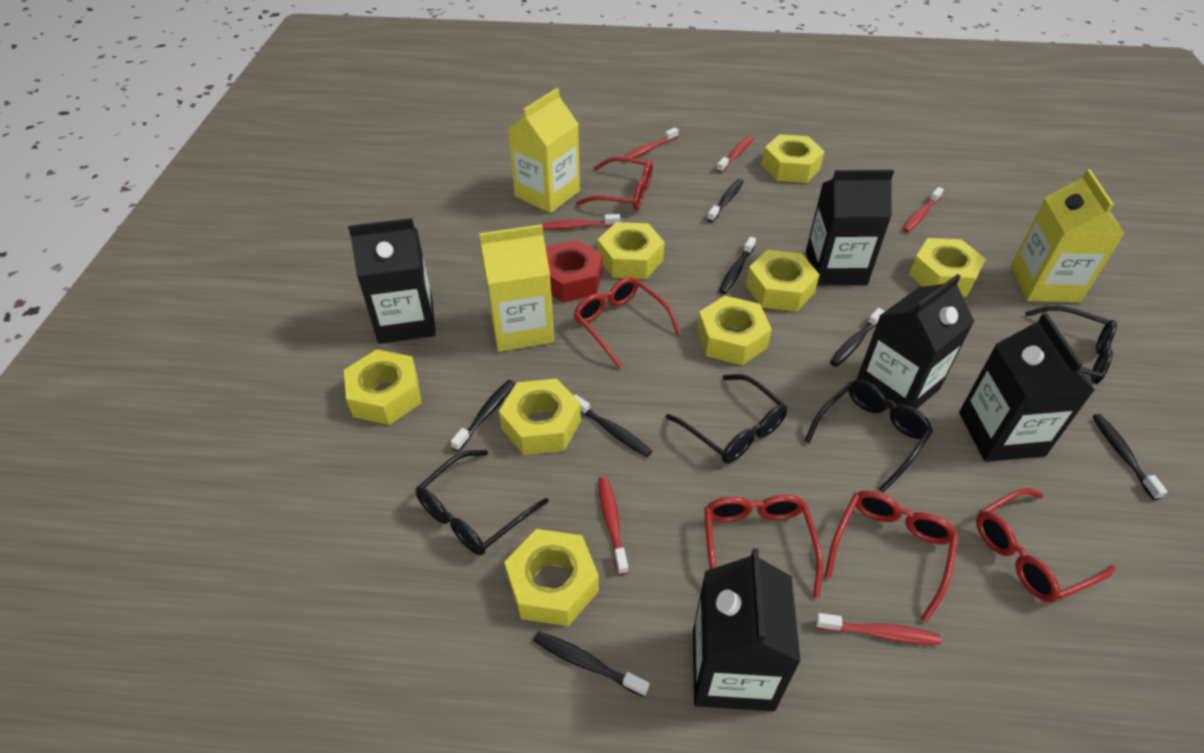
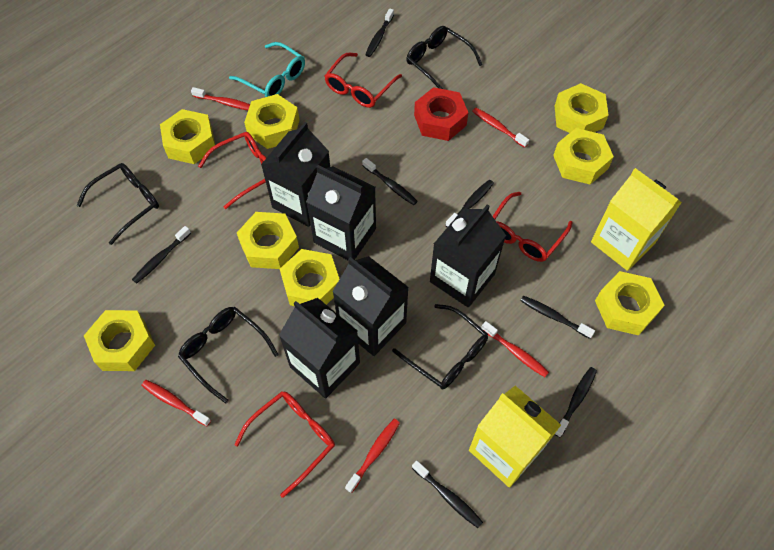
red glasses: [573,277,681,369] [576,157,653,211] [704,495,823,598] [825,490,959,622] [976,488,1116,602] = 5 -> [198,132,266,209] [234,391,335,498] [325,53,402,108] [493,192,573,262] = 4
red toothbrush: [542,214,620,229] [598,477,628,575] [623,128,678,158] [716,136,754,173] [815,613,941,645] [902,187,944,232] = 6 -> [142,380,211,427] [191,87,250,110] [345,419,400,493] [472,108,529,148] [481,321,549,377] = 5
turquoise glasses: none = 0 -> [229,42,305,97] = 1
yellow carton: [479,224,554,352] [508,88,580,213] [1010,169,1124,302] = 3 -> [469,386,561,488] [591,168,682,271] = 2

